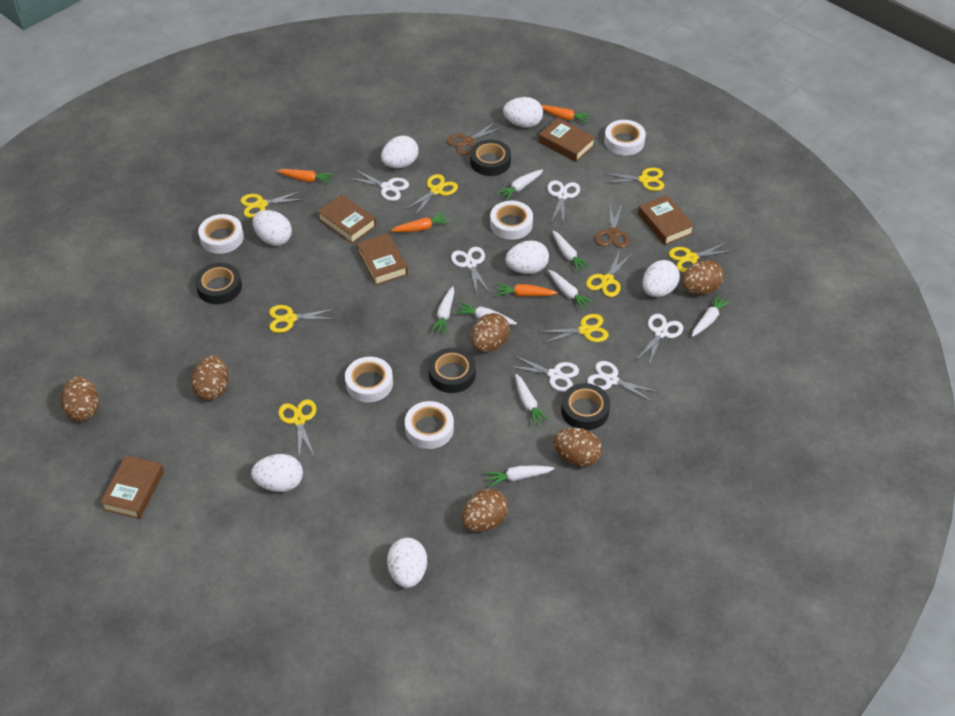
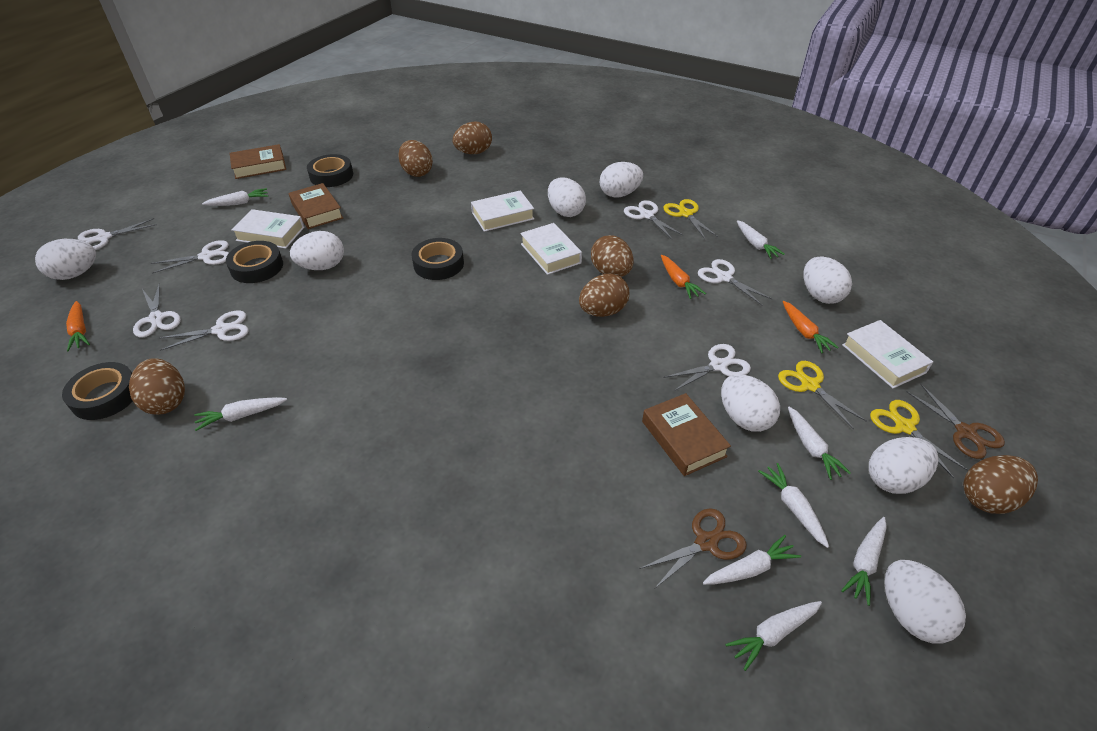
brown book: [100,455,164,519] [317,194,376,244] [357,233,408,285] [539,118,595,162] [638,195,694,245] = 5 -> [230,144,286,179] [289,183,343,229] [642,393,731,476] = 3
orange carrot: [277,169,334,184] [391,213,450,232] [496,284,558,297] [541,105,592,124] = 4 -> [66,301,90,351] [661,255,706,299] [783,301,839,353] = 3
white book: none = 0 -> [231,209,304,249] [471,190,534,232] [520,223,582,275] [842,320,933,388] = 4
white egg: [251,454,303,492] [253,210,292,246] [381,135,419,168] [387,538,427,588] [503,97,543,128] [505,240,549,274] [643,260,680,297] = 7 -> [35,239,96,280] [290,231,344,270] [548,177,586,217] [600,162,643,198] [721,374,780,432] [803,256,852,304] [869,437,938,494] [884,560,966,644] = 8
white scissors: [349,169,409,201] [451,247,490,295] [508,355,579,392] [547,180,580,225] [587,361,658,402] [635,314,683,365] = 6 -> [78,218,157,250] [133,283,181,337] [151,240,229,274] [159,310,249,351] [624,200,684,239] [663,344,751,391] [698,259,773,306] = 7
white tape: [198,214,244,254] [345,357,393,402] [405,401,454,449] [490,201,533,240] [604,120,646,155] = 5 -> none = 0
yellow scissors: [240,191,305,218] [269,305,335,333] [278,399,316,458] [404,174,458,215] [538,314,609,343] [586,250,633,297] [603,168,664,191] [669,242,735,273] = 8 -> [663,199,718,239] [778,361,867,429] [870,400,968,478] = 3

